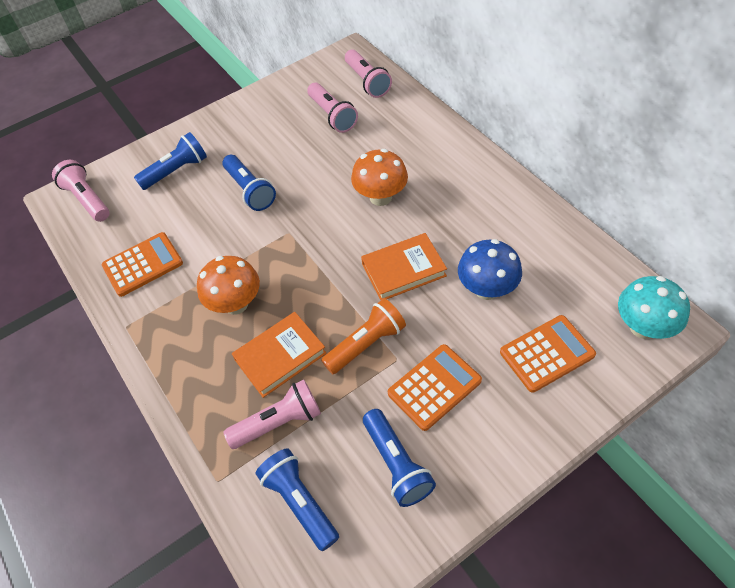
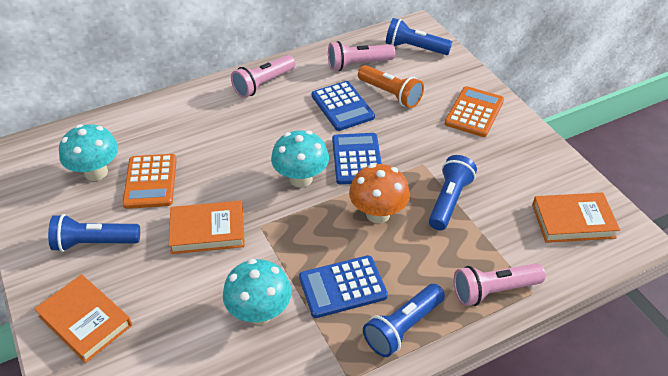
blue calculator: none = 0 -> [299,255,388,318] [312,81,375,131] [332,133,382,184] = 3
blue mushroom: [458,239,522,300] = 1 -> none = 0
orange book: [232,312,327,398] [361,233,447,300] = 2 -> [34,274,132,363] [169,201,245,254] [532,193,620,243] = 3
orange calculator: [102,232,183,297] [388,344,482,431] [500,315,596,393] = 3 -> [122,154,177,209] [445,86,504,137] = 2
orange mushroom: [197,256,260,315] [351,149,408,206] = 2 -> [349,164,410,223] = 1
pink flashlight: [52,160,109,222] [223,379,321,449] [307,83,358,133] [345,49,392,98] = 4 -> [231,55,296,98] [328,41,395,71] [453,263,546,306] = 3
turquoise mushroom: [618,276,690,339] = 1 -> [59,124,118,181] [223,259,292,325] [271,130,329,188] = 3

